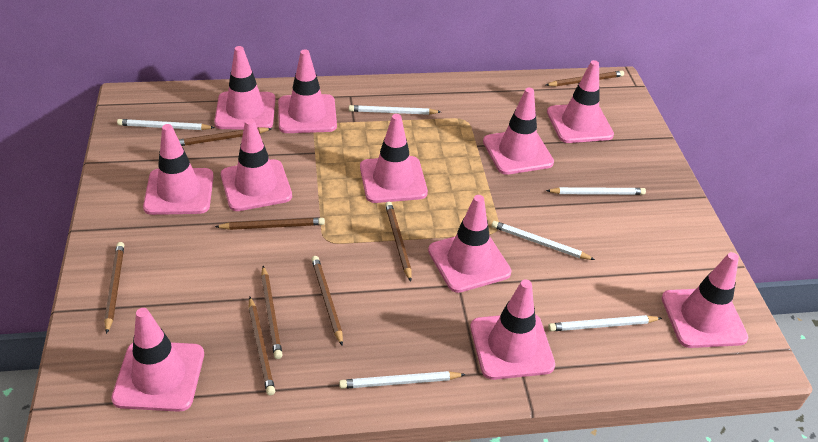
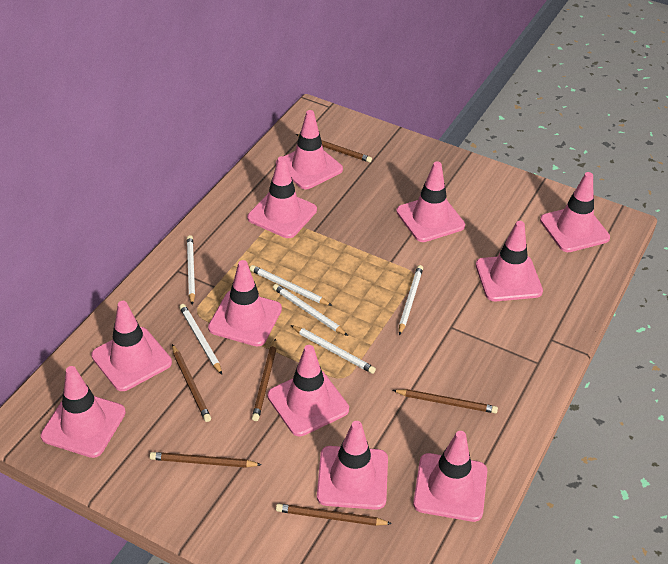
brown pencil: [104,242,124,334] [179,127,272,146] [215,218,325,230] [248,297,275,396] [261,266,282,359] [311,256,343,346] [385,202,412,282] [546,71,624,86] = 8 -> [150,452,262,468] [172,344,211,422] [252,339,277,421] [276,504,392,526] [296,134,372,163] [392,389,498,413] = 6

